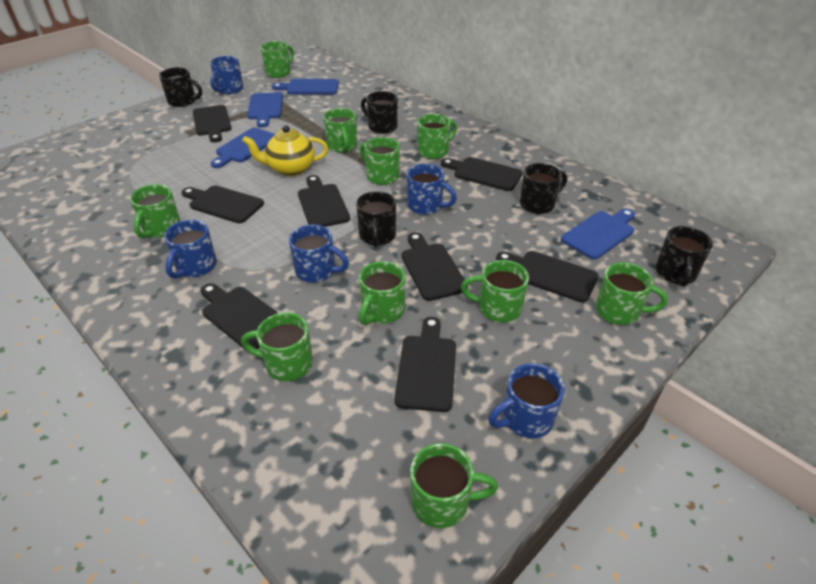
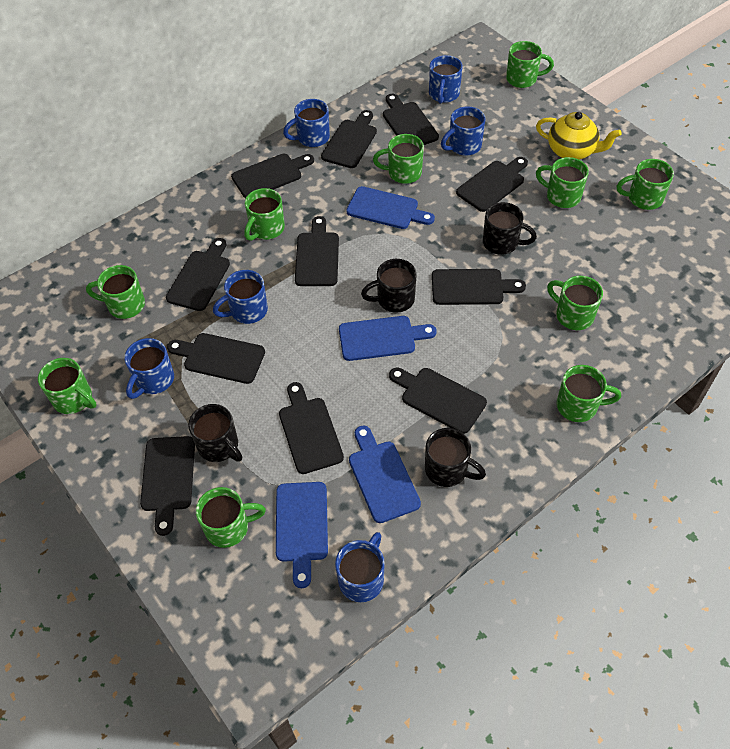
black cutting board: [181,185,264,223] [193,105,232,143] [201,283,278,349] [298,175,350,227] [395,317,456,412] [402,232,468,301] [441,157,523,191] [496,251,599,302] = 8 -> [140,436,195,536] [166,238,230,311] [167,333,265,384] [231,154,314,198] [279,382,344,474] [295,216,339,286] [321,110,377,168] [383,94,439,145] [389,368,487,434] [432,269,526,305] [456,157,528,212] = 11
black mug: [159,67,202,107] [356,191,396,247] [361,91,398,134] [520,163,567,214] [656,226,713,287] = 5 -> [188,404,242,462] [361,259,417,313] [425,428,486,487] [483,202,537,255] = 4
blue mug: [164,220,217,279] [210,56,243,94] [289,225,349,283] [407,164,457,215] [488,363,565,439] = 5 -> [124,338,174,399] [213,270,268,324] [283,99,330,147] [335,532,385,602] [429,55,463,104] [441,107,486,156] = 6

